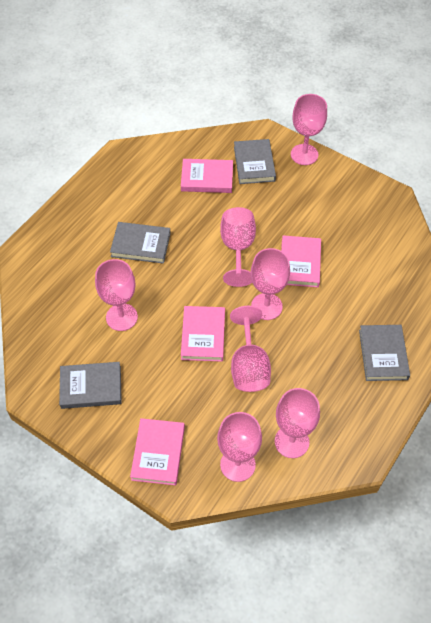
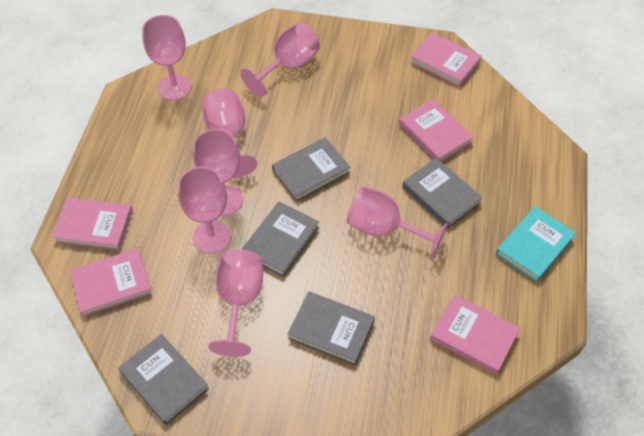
grey book: [59,362,122,409] [110,222,171,264] [234,139,276,184] [359,325,410,381] = 4 -> [118,334,209,425] [242,201,319,277] [272,137,350,202] [288,291,375,365] [402,158,482,228] = 5
pink book: [130,418,185,485] [181,159,233,193] [181,306,225,362] [281,235,321,287] = 4 -> [52,198,133,251] [70,248,153,317] [399,99,474,162] [410,32,481,87] [430,294,520,374] = 5
turquoise book: none = 0 -> [495,206,576,283] = 1

